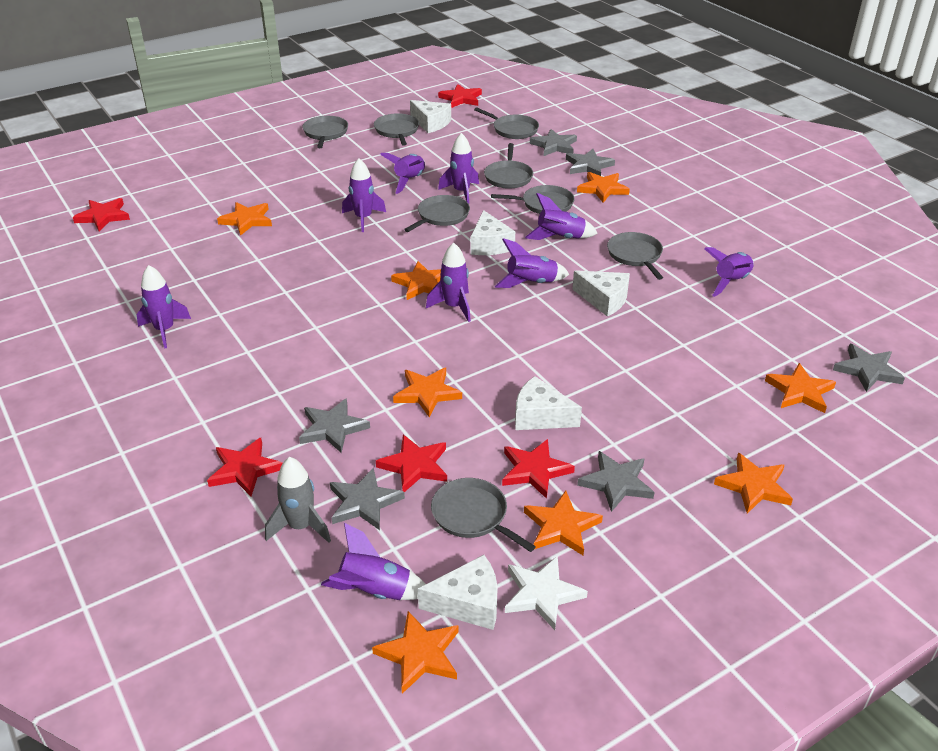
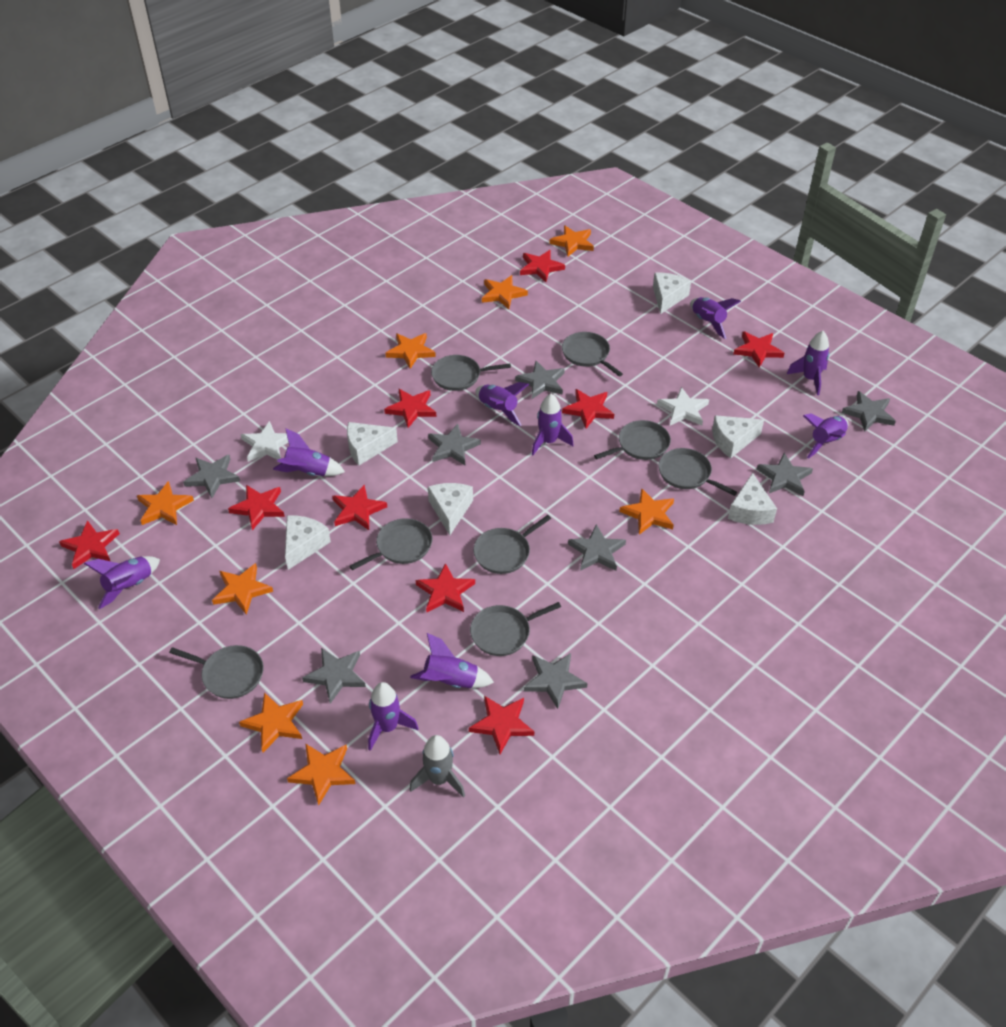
grey star: [299,398,370,453] [330,468,405,530] [530,129,577,156] [566,149,615,176] [577,451,655,512] [833,344,905,392] = 6 -> [183,455,240,498] [302,648,366,704] [428,424,481,465] [515,361,565,399] [524,653,587,709] [568,524,626,571] [757,453,813,496] [842,391,896,432] = 8
red star: [73,198,130,231] [207,438,283,496] [376,435,447,492] [438,84,482,108] [502,439,575,499] = 5 -> [59,520,120,569] [228,485,285,530] [332,485,387,530] [384,389,437,428] [416,563,475,612] [469,696,534,754] [520,250,565,282] [562,389,614,428] [733,331,784,368] = 9
white cheese: [410,100,451,133] [418,555,498,630] [471,210,515,255] [515,376,582,430] [572,270,630,317] = 5 -> [285,515,331,570] [347,422,398,465] [428,483,473,535] [653,273,691,314] [712,415,764,458] [728,473,777,525] = 6
white star: [505,556,588,630] = 1 -> [241,421,288,462] [657,387,709,426] = 2

